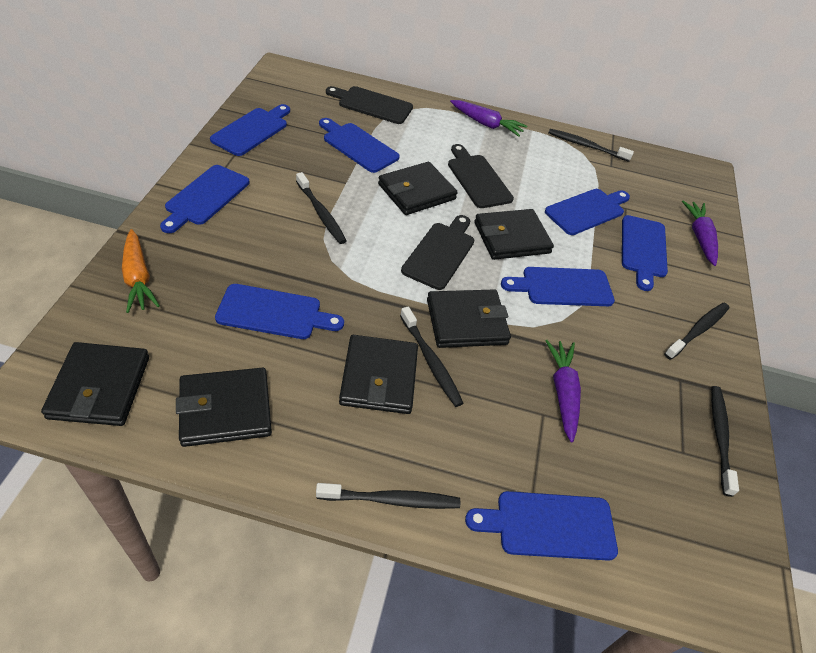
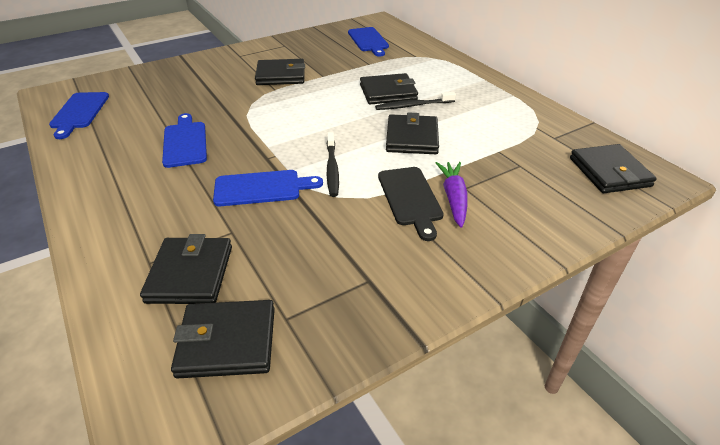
black cutting board: [326,86,413,124] [401,215,474,290] [448,144,514,208] = 3 -> [378,167,444,241] = 1
black toothbrush: [296,172,347,244] [316,483,460,509] [400,307,463,407] [548,129,634,162] [664,303,730,360] [711,386,739,497] = 6 -> [327,132,339,197] [375,92,456,110] = 2
blue cutting board: [160,165,249,233] [210,104,290,156] [215,284,344,339] [319,118,400,173] [465,491,618,561] [501,267,615,306] [545,189,630,235] [622,215,668,291] = 8 -> [49,92,109,139] [162,113,207,168] [213,170,323,206] [348,27,389,57] = 4
orange carrot: [122,229,160,313] = 1 -> none = 0
purple carrot: [450,100,527,137] [545,340,581,442] [682,200,718,266] = 3 -> [436,162,468,228] = 1

